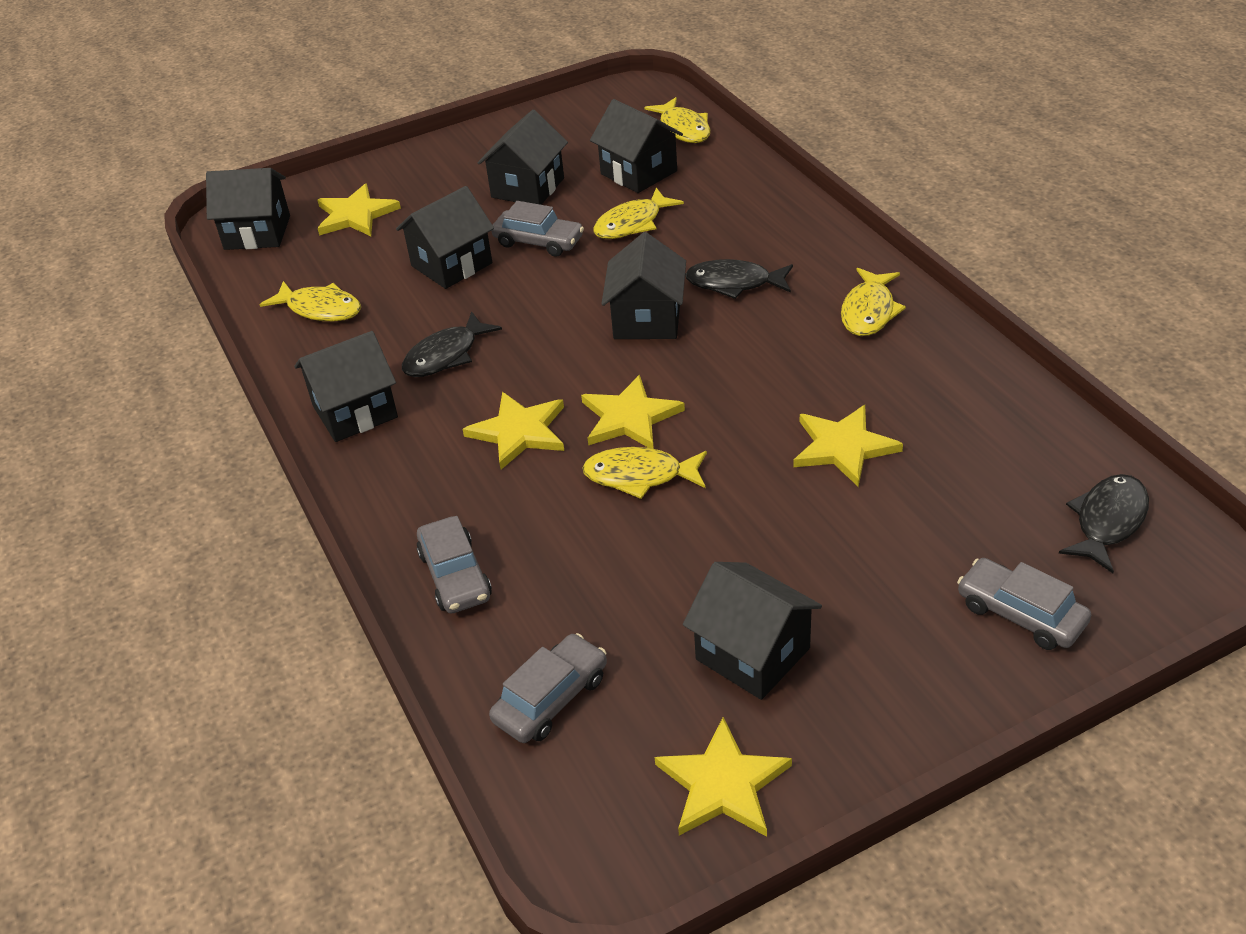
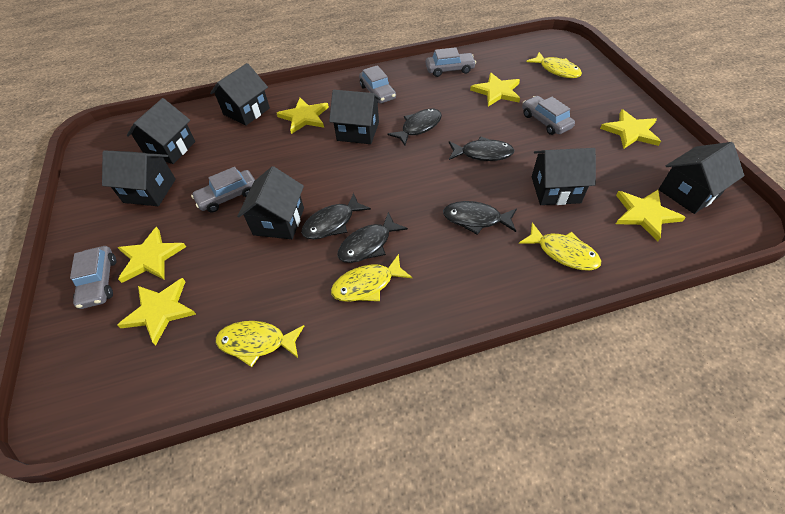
black fish: [402,311,502,377] [685,259,793,299] [1059,474,1149,573] = 3 -> [301,193,371,239] [337,212,408,263] [387,109,442,145] [443,201,517,235] [449,136,515,161] = 5
grey car: [417,516,492,613] [489,633,607,743] [491,201,584,257] [957,558,1091,650] = 4 -> [70,246,116,309] [191,167,255,212] [359,65,396,103] [425,47,476,77] [522,96,575,135] = 5
yellow fish: [260,281,361,321] [582,447,707,499] [593,188,684,239] [644,97,710,143] [841,268,906,336] = 5 -> [216,321,304,367] [331,254,412,302] [519,223,601,271] [526,52,582,78] = 4
yellow star: [317,184,401,236] [463,392,564,469] [581,375,685,449] [655,717,792,837] [793,405,903,487] = 5 -> [117,227,186,283] [117,278,196,345] [277,98,329,134] [470,73,520,106] [600,109,661,149] [616,190,686,242] = 6

